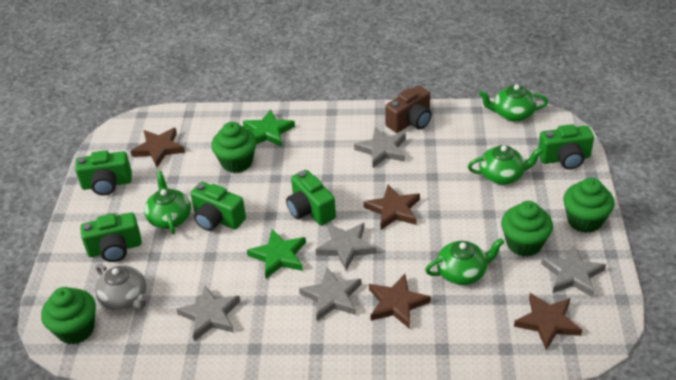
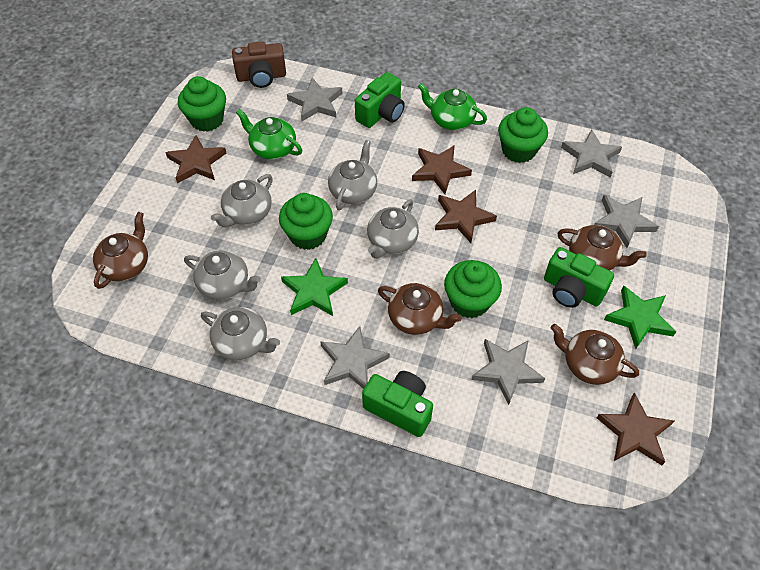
brown teapot: none = 0 -> [93,212,148,289] [378,283,462,335] [550,324,639,385] [558,225,647,271] = 4
green camera: [75,150,132,195] [80,212,142,262] [190,182,246,231] [286,170,336,225] [538,124,594,170] = 5 -> [355,72,405,128] [362,371,433,437] [544,247,614,308] = 3
green teapot: [144,171,191,234] [425,238,504,285] [468,145,543,185] [479,84,548,122] = 4 -> [236,109,302,160] [418,83,487,130] = 2
grey teapot: [95,264,147,311] = 1 -> [184,250,261,300] [201,307,280,360] [211,174,273,227] [328,140,377,210] [367,199,419,259] = 5

